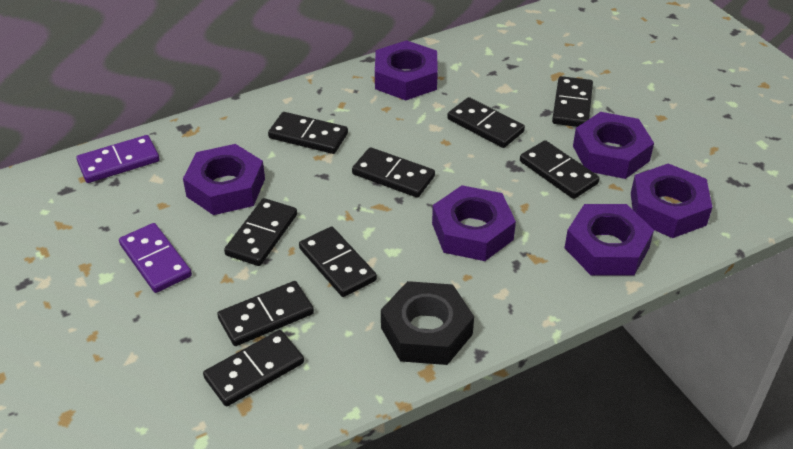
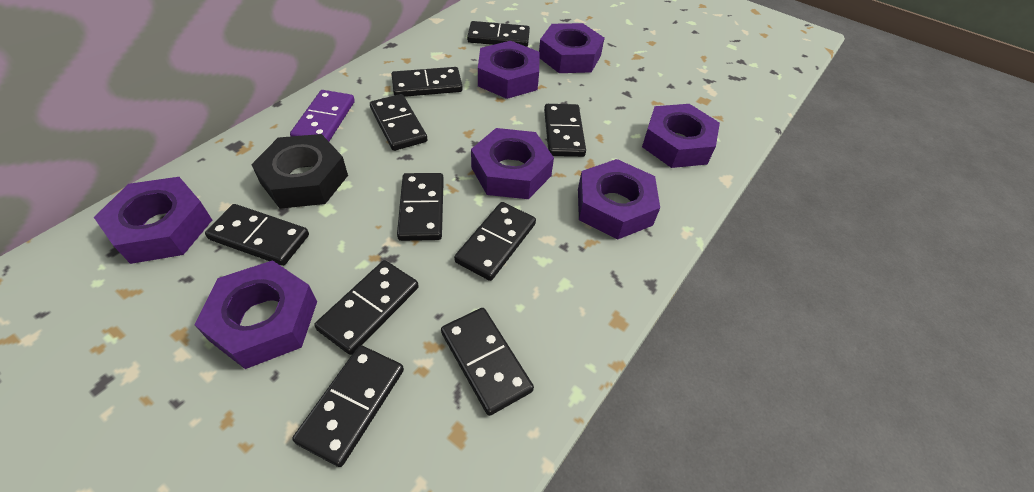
black domino: [203,330,304,406] [217,281,314,346] [224,198,297,266] [268,112,348,154] [299,227,377,297] [352,147,435,198] [447,97,525,148] [520,140,600,199] [552,76,593,127] = 9 -> [205,204,309,266] [292,345,404,467] [314,260,419,355] [370,94,427,151] [392,67,463,97] [397,173,444,241] [441,308,534,416] [454,202,536,281] [467,21,530,47] [544,104,586,157] = 10
purple domino: [76,135,160,183] [119,223,192,293] = 2 -> [290,90,355,141] = 1
purple nut: [183,144,265,215] [375,40,438,100] [432,185,516,261] [565,204,654,276] [573,112,654,179] [631,163,712,238] = 6 -> [94,177,212,264] [194,260,317,369] [471,128,554,199] [478,41,539,99] [539,23,605,73] [578,159,660,240] [642,104,720,168] = 7

